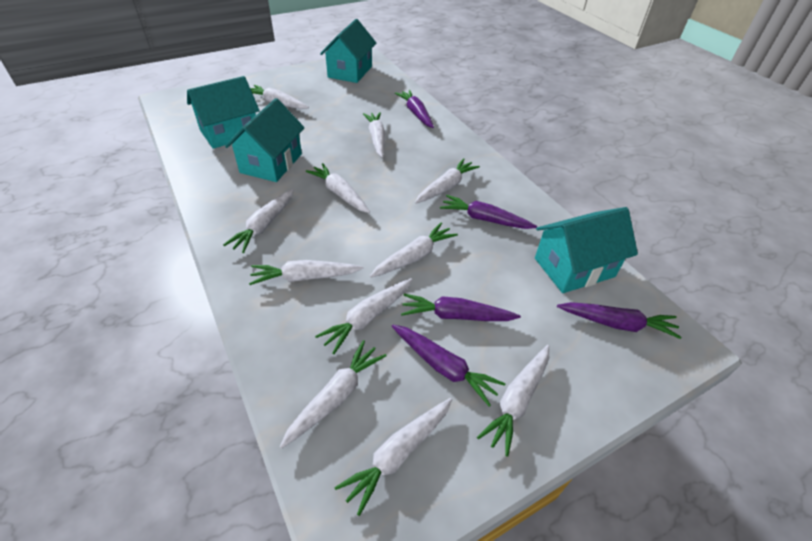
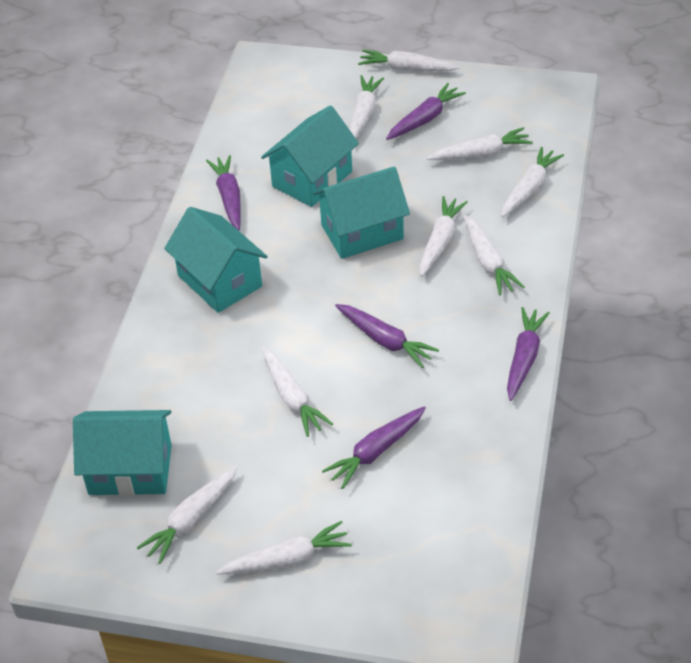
white carrot: [223,189,294,253] [249,260,363,285] [250,85,309,109] [280,340,386,448] [306,163,370,213] [315,278,412,354] [334,398,452,516] [363,112,385,157] [370,222,458,278] [415,158,480,204] [477,345,549,457] = 11 -> [137,466,238,564] [216,521,352,575] [261,347,333,437] [349,75,384,139] [358,50,460,71] [420,196,468,276] [426,127,533,160] [464,215,525,295] [501,147,564,217] = 9

